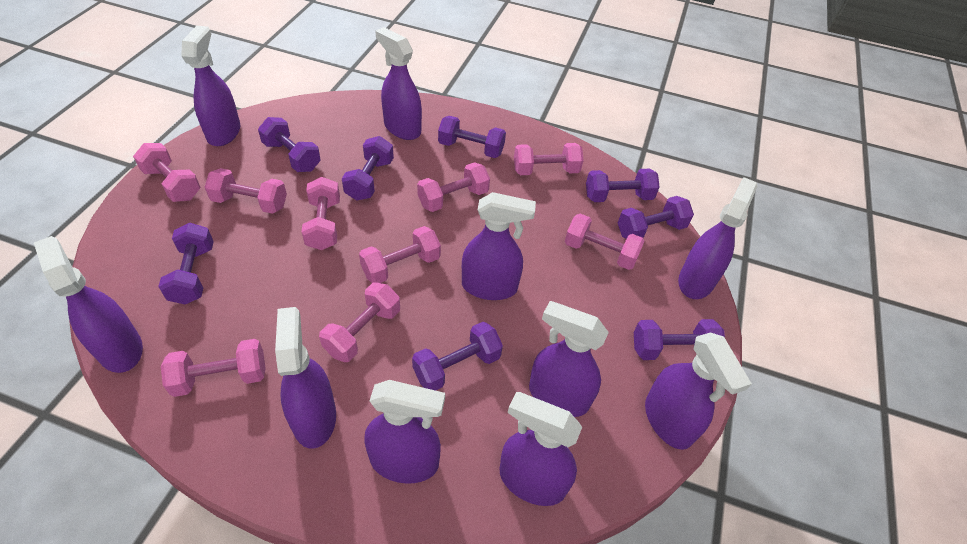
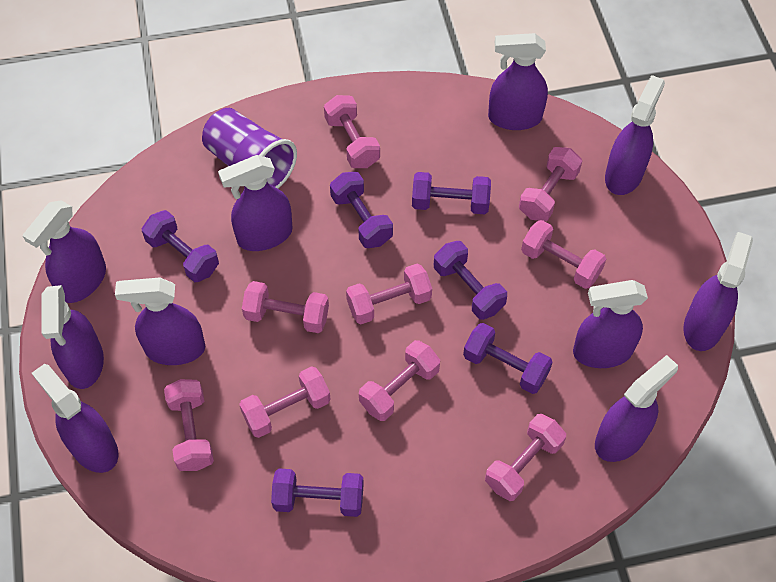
purple cup: none = 0 -> [202,108,297,188] = 1
purple dumbbell: [158,223,214,304] [258,117,321,172] [342,136,394,200] [412,322,503,391] [438,116,506,158] [586,169,660,202] [618,196,694,239] [634,319,725,360] = 8 -> [142,210,219,282] [271,468,364,517] [330,172,393,248] [412,172,491,214] [434,241,507,320] [463,323,553,394] = 6

